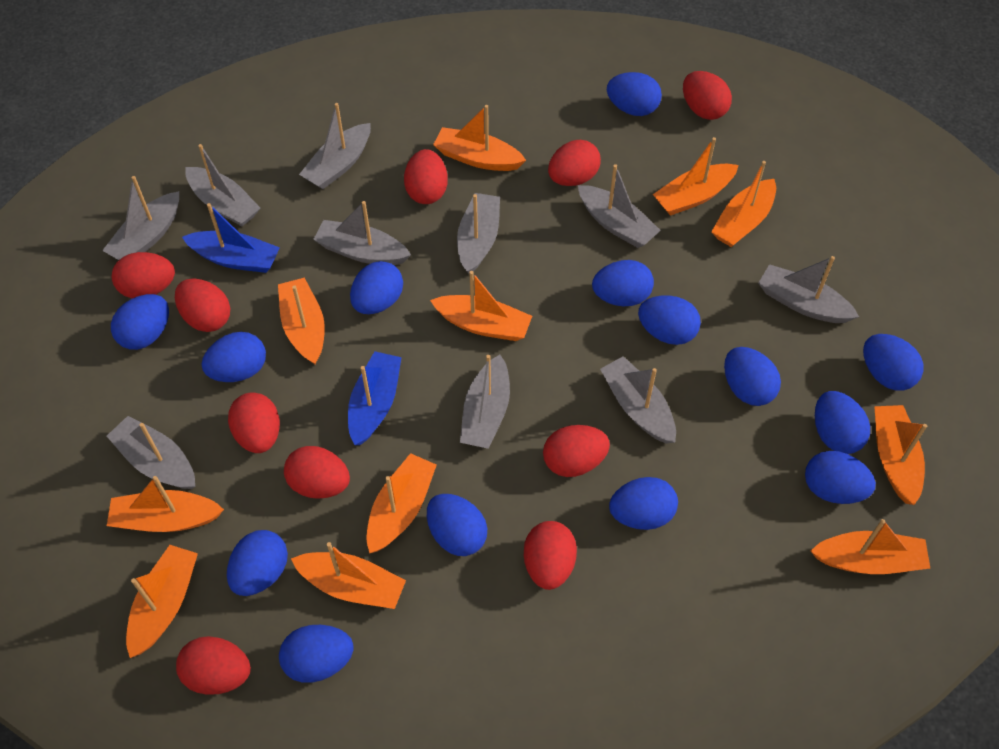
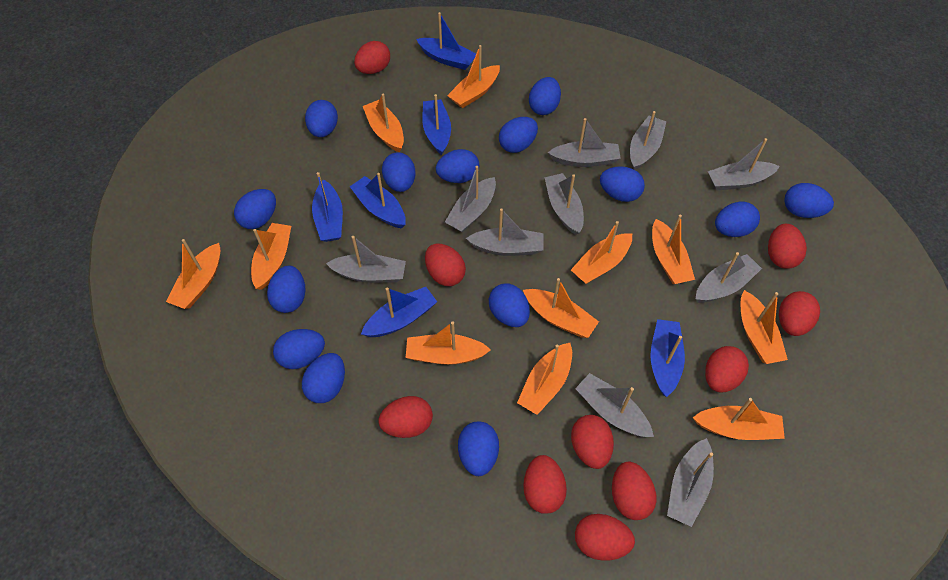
blue boat: [182,203,280,273] [348,351,402,445] = 2 -> [312,172,343,242] [350,173,406,229] [361,287,437,337] [416,12,476,70] [422,94,451,155] [650,319,685,397] = 6

